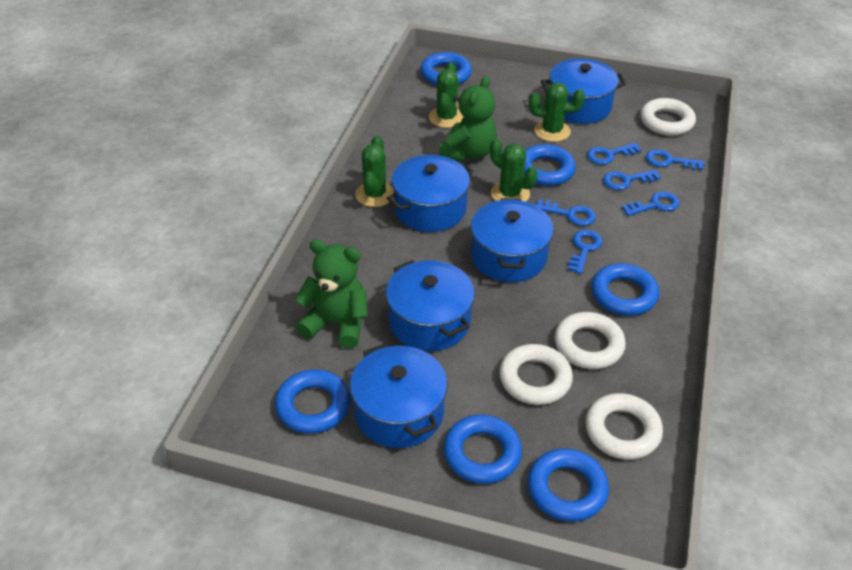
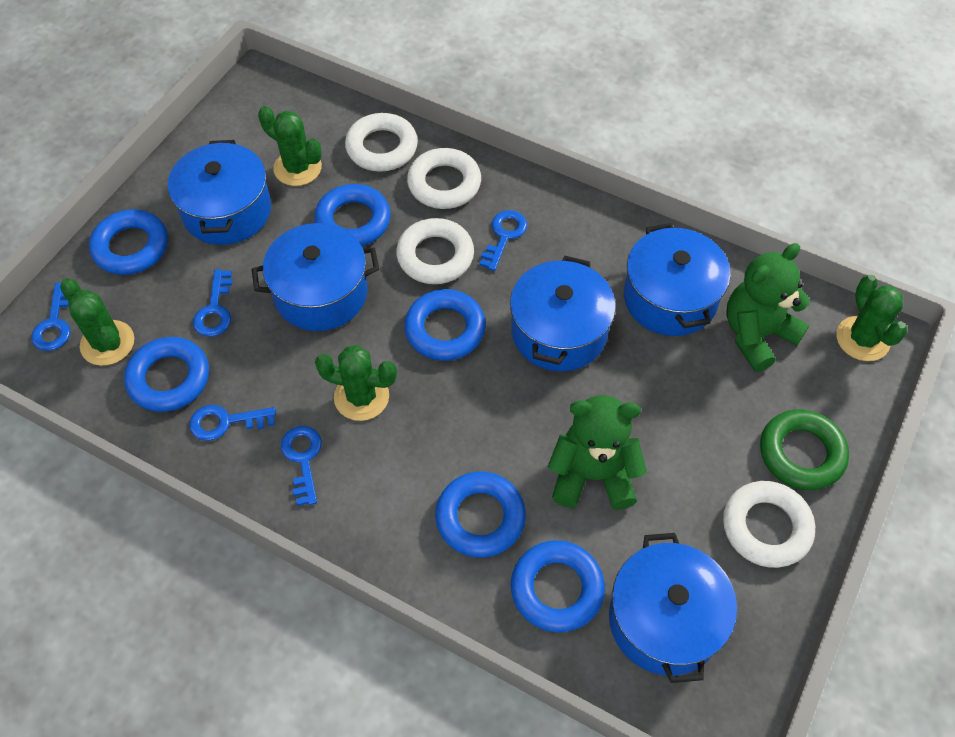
blue key: [535,199,596,226] [568,230,603,274] [587,143,642,165] [603,170,661,190] [622,192,680,216] [646,149,704,170] = 6 -> [31,283,71,351] [189,405,276,441] [193,269,232,337] [281,426,322,506] [479,210,527,271] = 5
green ring: none = 0 -> [760,409,849,490] = 1

